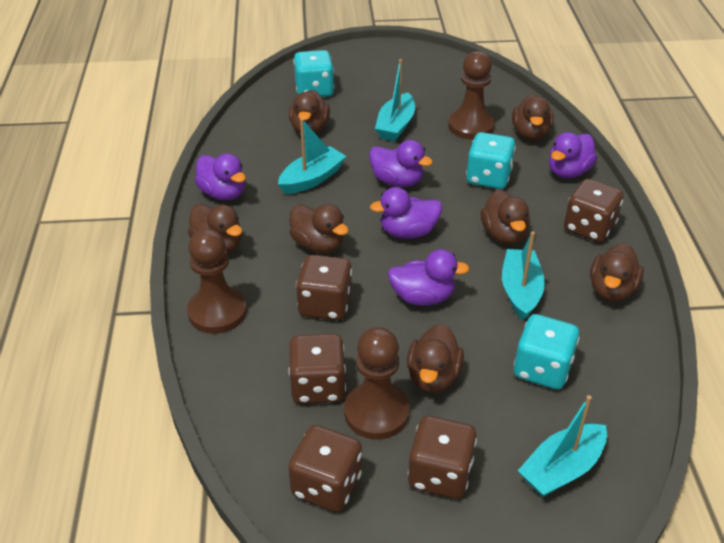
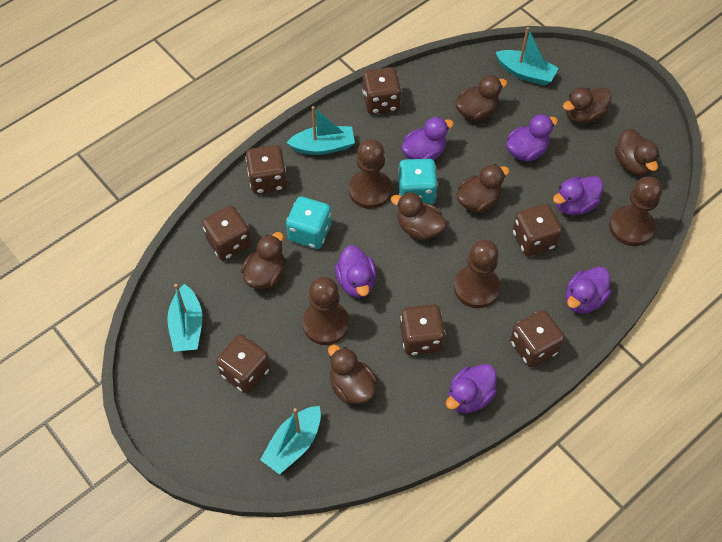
brown dice: [288,425,362,512] [289,333,346,404] [296,255,352,320] [408,416,477,499] [564,179,624,242] = 5 -> [202,205,252,261] [216,334,270,394] [246,145,287,194] [362,67,401,114] [400,304,445,356] [510,310,565,367] [513,204,562,256] = 7
brown pawn: [187,229,247,334] [344,327,409,440] [448,51,495,140] = 3 -> [302,277,349,345] [349,139,392,209] [454,239,500,308] [609,177,662,246] = 4
purple duck: [195,153,246,201] [369,140,433,187] [370,187,442,239] [388,249,470,306] [549,132,597,178] = 5 -> [335,245,377,298] [401,117,454,160] [446,364,497,414] [506,114,558,161] [553,176,603,215] [566,267,611,314] = 6
turquoise dice: [294,50,334,97] [466,132,516,189] [514,314,579,390] = 3 -> [286,197,332,249] [398,159,438,204] = 2

